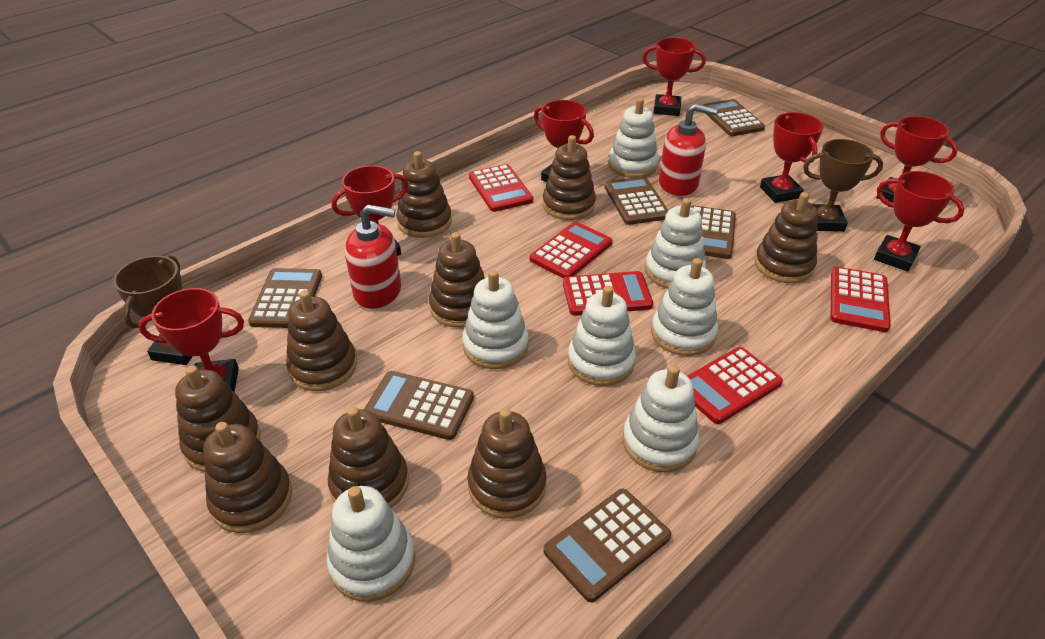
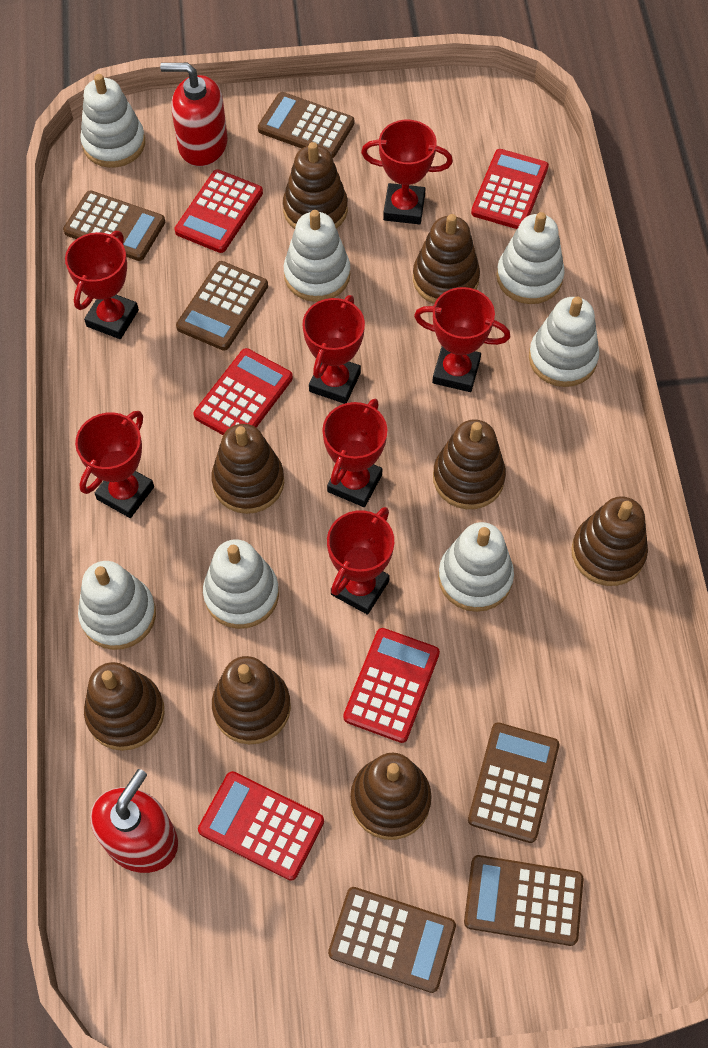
brown stacking toy: [175,365,261,472] [203,422,292,533] [286,290,357,391] [328,406,409,508] [396,151,452,238] [429,232,485,328] [467,408,547,519] [543,135,596,220] [755,192,818,283] = 9 -> [84,662,164,751] [211,424,284,514] [212,656,291,745] [283,142,348,229] [350,753,432,840] [413,214,480,304] [433,420,506,509] [571,497,648,586] = 8
brown trophy: [113,255,193,365] [803,139,883,232] = 2 -> none = 0

